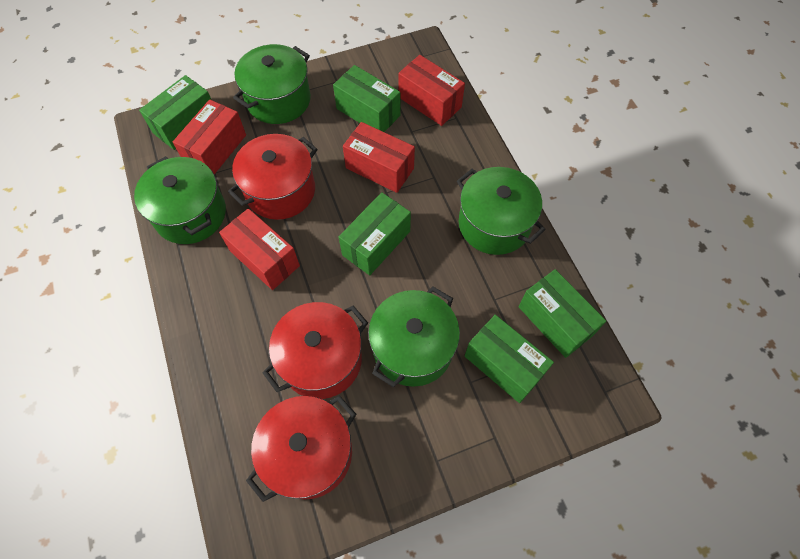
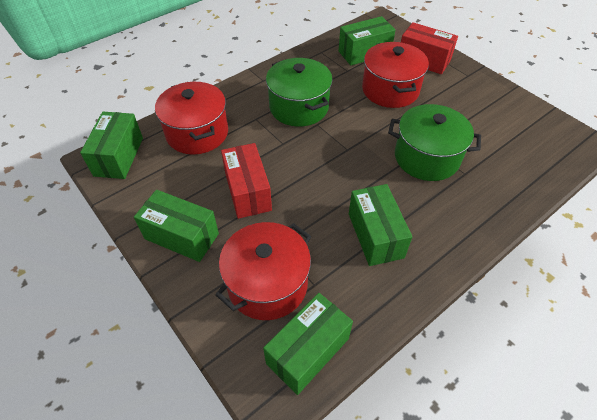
green pot: [134,156,226,244] [233,44,311,124] [368,287,460,387] [457,167,546,255] = 4 -> [266,58,333,127] [388,104,481,181] = 2
red box: [173,100,246,174] [219,208,300,290] [343,122,415,193] [398,55,465,126] = 4 -> [221,143,272,219] [401,22,458,74] = 2

